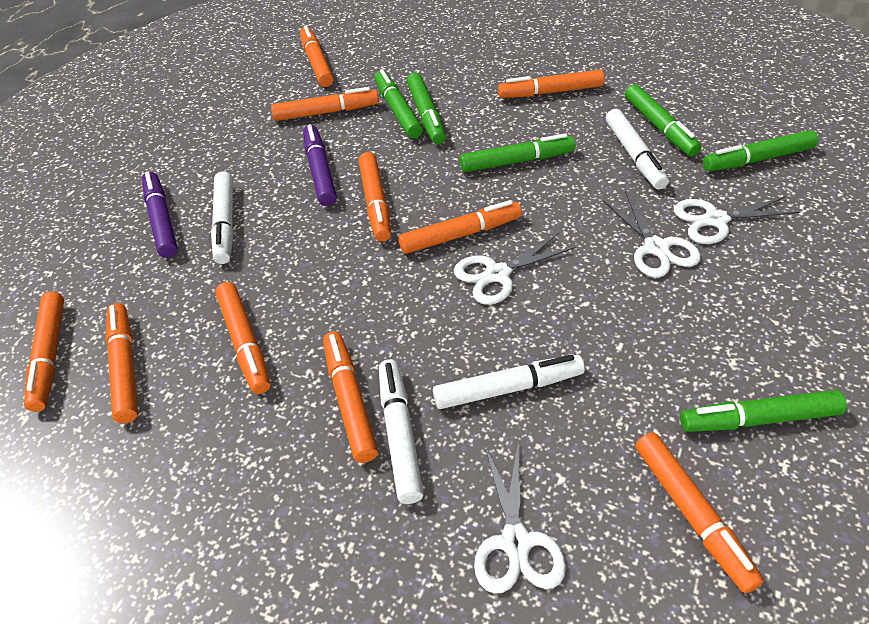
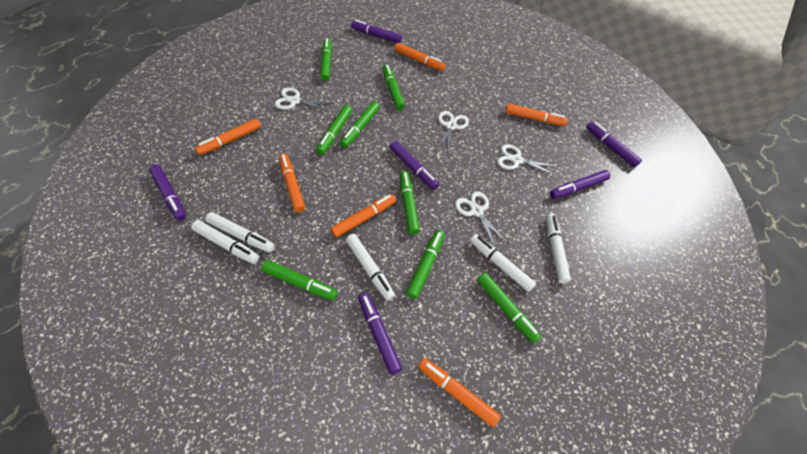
green marker: [374,69,423,138] [407,73,446,144] [460,133,575,172] [625,84,701,157] [680,390,847,432] [703,130,818,171] = 6 -> [261,260,338,301] [316,105,352,155] [320,38,332,81] [340,101,380,148] [382,65,405,110] [400,171,420,234] [406,230,445,299] [477,273,542,343] = 8
orange marker: [24,291,64,412] [105,303,138,423] [215,282,270,394] [271,87,379,121] [300,25,334,87] [323,331,378,463] [358,152,391,241] [398,200,522,254] [498,70,604,98] [635,432,764,593] = 10 -> [195,118,261,155] [279,154,305,213] [330,194,396,238] [395,43,445,71] [418,358,501,427] [505,104,568,126] = 6
purple marker: [142,172,178,258] [303,124,337,206] = 2 -> [149,165,186,221] [351,20,402,43] [358,292,402,375] [390,141,439,190] [550,170,610,199] [586,122,642,167] = 6
white marker: [211,171,234,264] [379,359,424,504] [433,355,585,409] [606,109,669,190] = 4 -> [191,220,259,264] [205,212,274,252] [346,234,395,301] [470,234,536,292] [546,213,571,283] = 5

